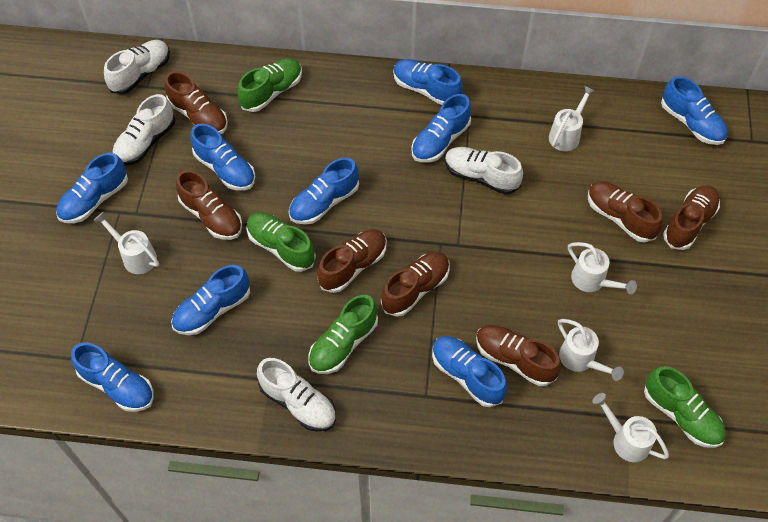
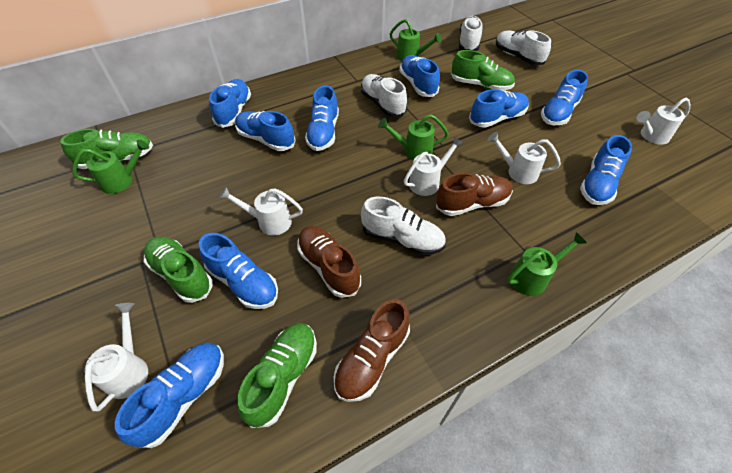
brown shoe: [164,71,228,134] [176,170,242,240] [317,229,387,293] [381,252,450,317] [476,325,561,386] [588,181,663,243] [663,185,720,250] = 7 -> [297,226,361,298] [333,299,410,402] [436,173,513,216] = 3
green watering can: none = 0 -> [72,140,149,194] [378,114,449,159] [390,19,442,61] [507,232,587,296] = 4

